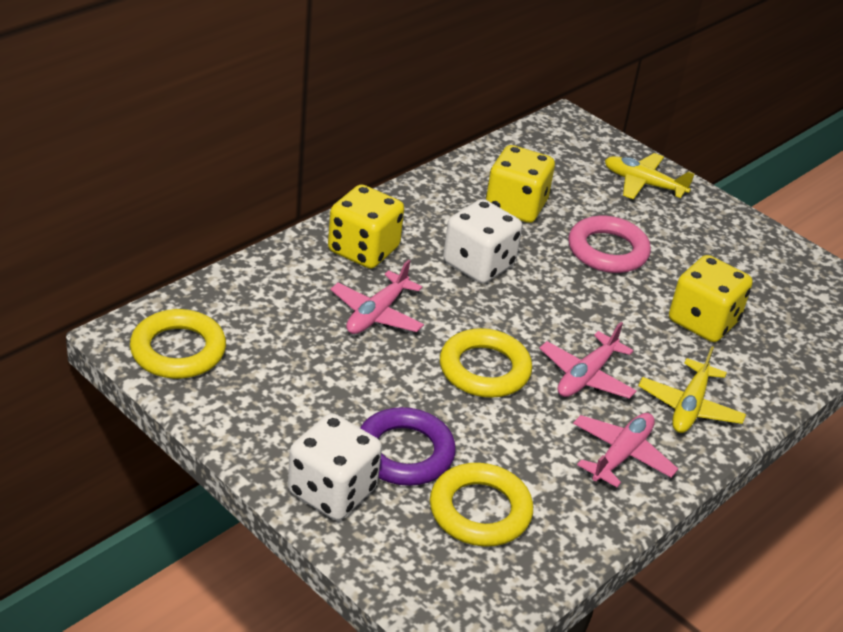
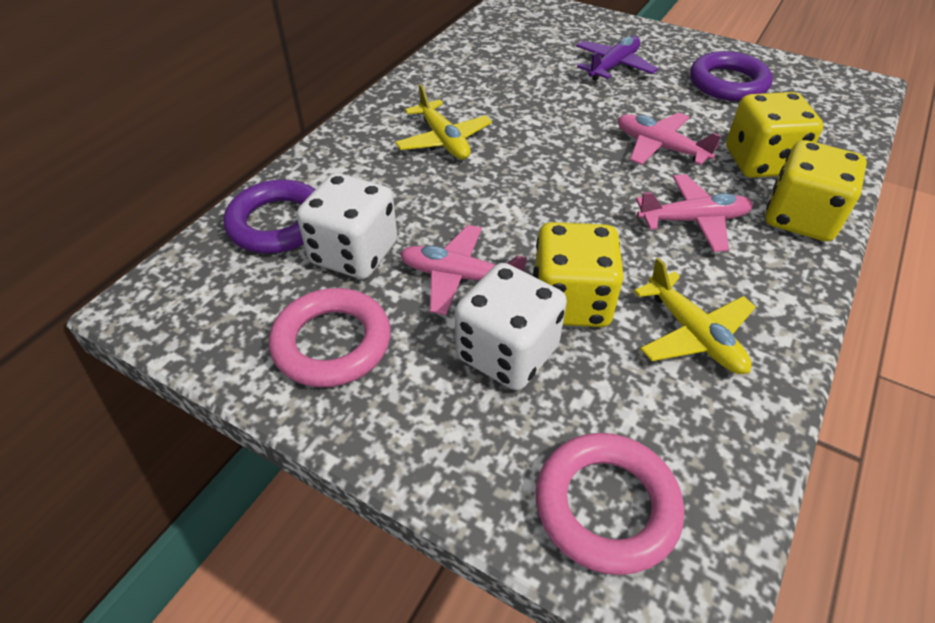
pink ring: [569,216,651,273] = 1 -> [269,288,391,387] [536,433,684,575] = 2
purple plane: none = 0 -> [576,36,658,81] = 1
purple ring: [360,407,456,486] = 1 -> [224,179,316,253] [690,51,773,101] = 2
yellow ring: [130,309,226,379] [430,463,533,547] [440,328,532,398] = 3 -> none = 0

